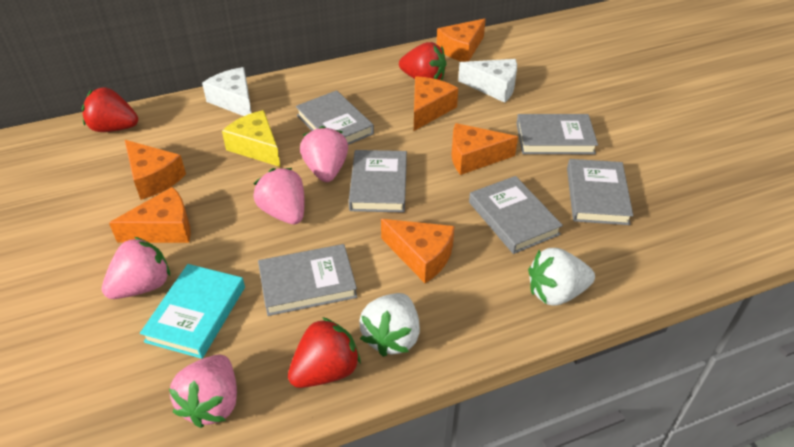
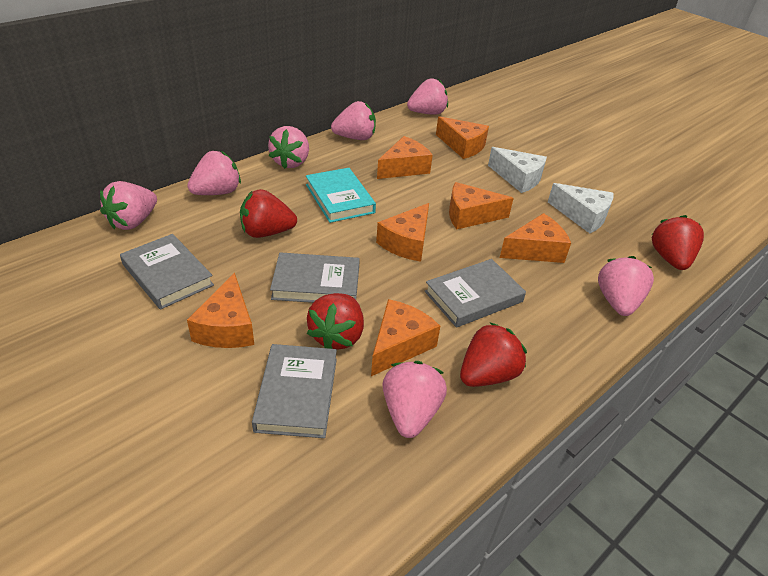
grey book: [258,244,357,316] [296,90,374,145] [349,150,407,212] [469,176,563,254] [516,114,598,154] [567,159,633,225] = 6 -> [120,234,214,310] [252,344,337,438] [270,252,360,303] [425,259,526,328] = 4
orange cheese: [109,187,191,243] [125,140,186,200] [381,219,455,283] [414,77,458,131] [437,18,486,62] [452,123,518,175] = 6 -> [187,273,254,348] [371,299,440,376] [376,203,429,262] [377,136,433,179] [436,116,489,159] [449,182,514,229] [500,213,571,263] = 7
pink strawberry: [102,237,170,299] [169,355,237,428] [253,168,305,224] [300,126,348,182] = 4 -> [100,181,157,230] [187,151,241,195] [268,126,309,169] [331,101,376,140] [382,361,447,438] [407,79,448,115] [598,256,654,316] = 7
red strawberry: [82,87,138,132] [288,317,361,388] [399,42,446,81] = 3 -> [240,189,297,238] [307,293,364,350] [460,322,527,387] [652,215,704,270] = 4
white strawberry: [359,293,420,357] [528,248,595,306] = 2 -> none = 0
yellow cheese: [222,110,280,167] = 1 -> none = 0

